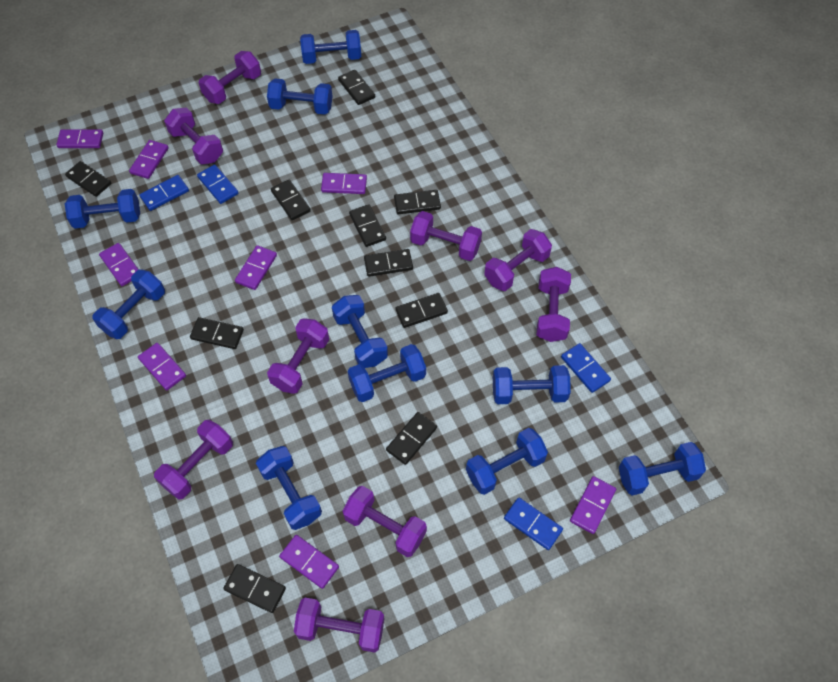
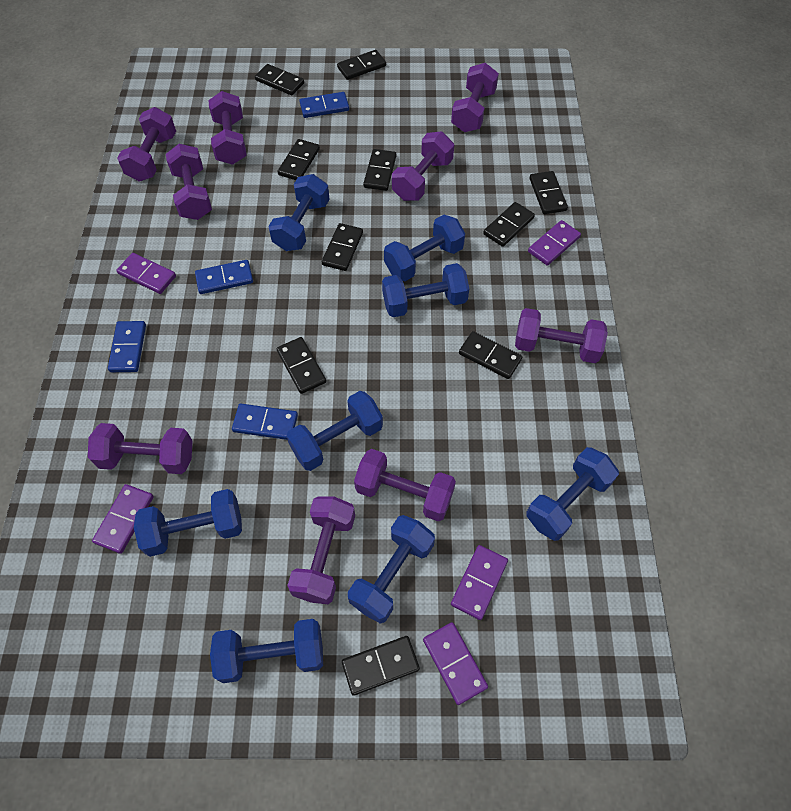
blue dumbbell: [65,189,140,229] [93,269,165,339] [256,446,322,530] [267,78,332,115] [300,30,361,64] [332,295,388,368] [348,344,426,402] [466,428,548,495] [493,365,571,404] [619,442,706,496] = 10 -> [134,489,242,557] [210,619,323,683] [268,174,330,251] [286,391,383,471] [348,515,435,623] [382,263,469,317] [384,215,465,281] [527,447,619,541] = 8
purple domino: [56,129,103,148] [99,243,139,286] [129,140,169,179] [138,343,186,390] [235,245,277,290] [279,535,339,589] [321,173,367,194] [570,476,616,534] = 8 -> [92,484,154,554] [116,253,176,294] [423,622,488,705] [451,545,508,620] [528,220,581,266] = 5

